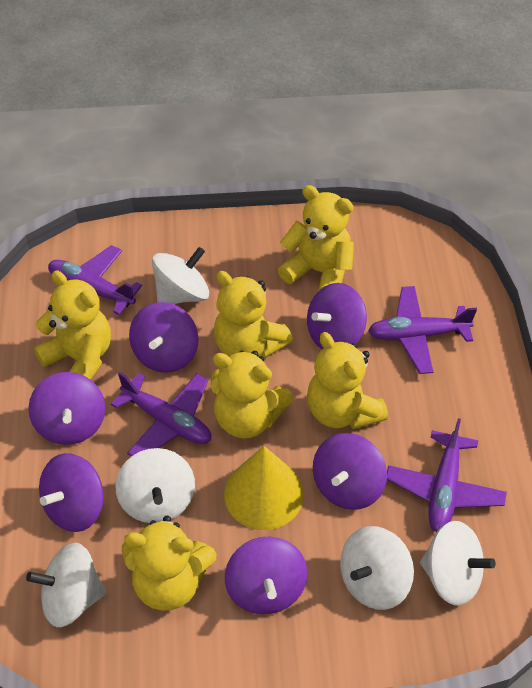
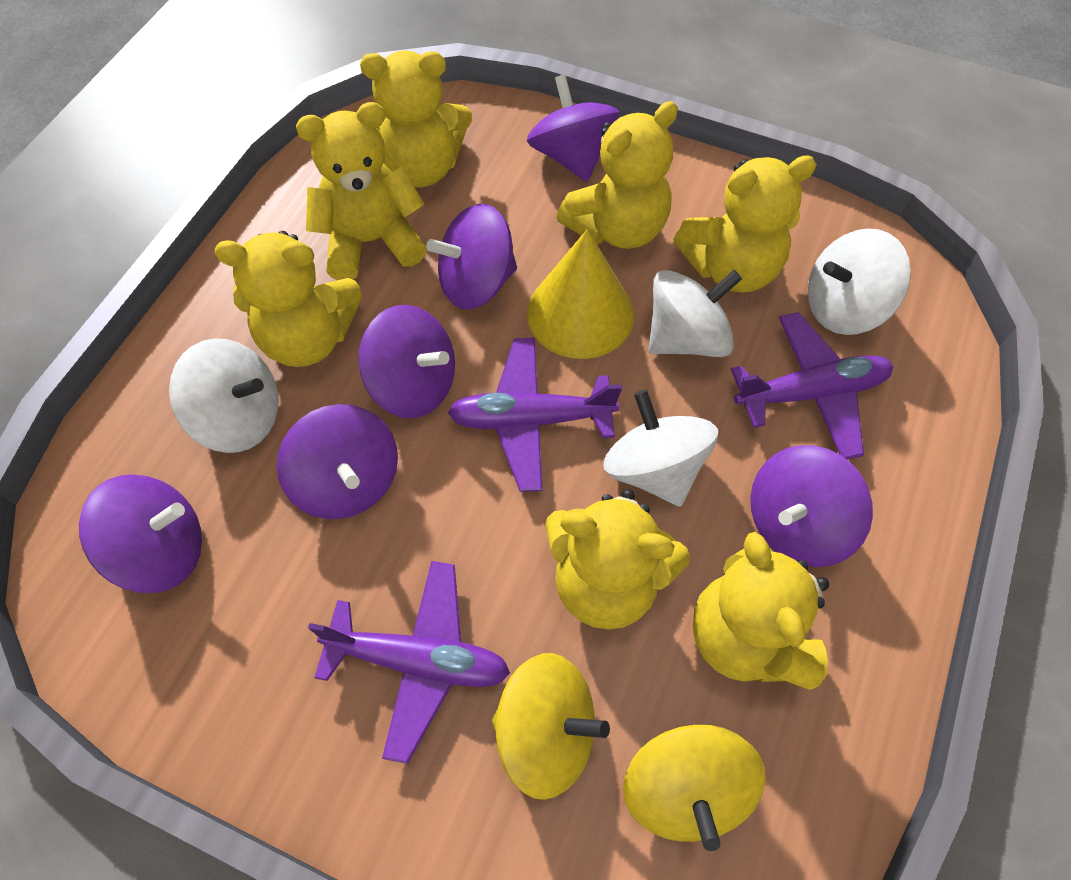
purple plane: [48,245,142,315] [111,372,211,456] [368,286,477,374] [387,418,507,532] = 4 -> [308,561,510,764] [448,338,622,492] [731,312,893,460] = 3
white spinning top: [26,543,106,627] [115,448,195,523] [152,247,209,304] [340,526,414,610] [420,521,496,605] = 5 -> [169,339,279,453] [603,390,718,507] [649,270,742,357] [808,228,911,335] = 4
yellow spinning top: none = 0 -> [492,653,610,800] [623,725,766,851] = 2
yellow teddy bear: [34,271,111,380] [122,516,216,611] [211,351,293,439] [214,271,293,359] [278,185,354,291] [307,332,388,429] = 6 -> [214,231,362,367] [296,102,427,280] [360,51,472,188] [545,489,690,630] [557,101,678,249] [673,155,817,293] [693,532,829,690] = 7

